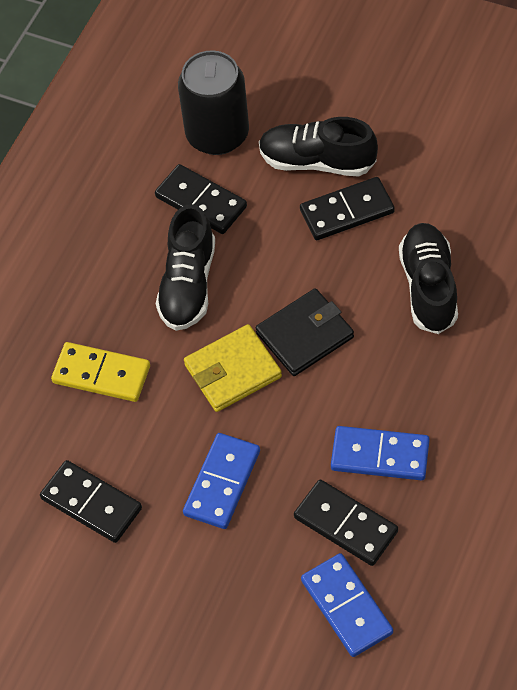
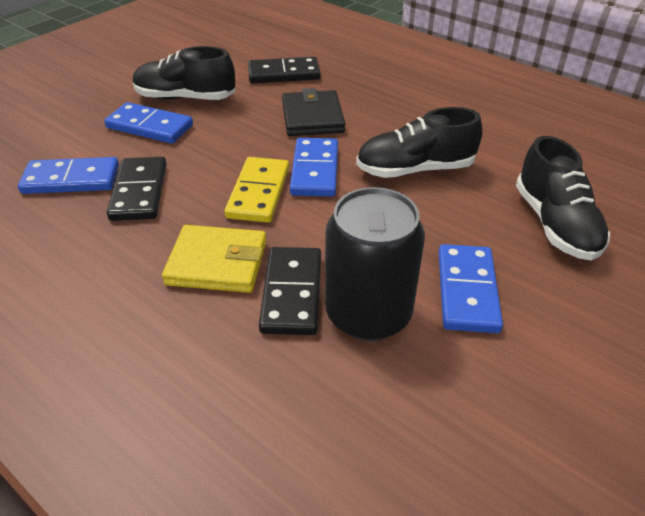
black domino: [40,460,142,543] [155,164,247,234] [294,479,398,566] [300,177,395,240] = 4 -> [107,157,167,221] [248,57,321,83] [259,247,321,335] = 3
blue domino: [183,433,260,529] [301,553,393,657] [331,426,430,480] = 3 -> [18,157,119,194] [104,102,193,144] [290,138,338,197] [438,244,503,333] = 4

